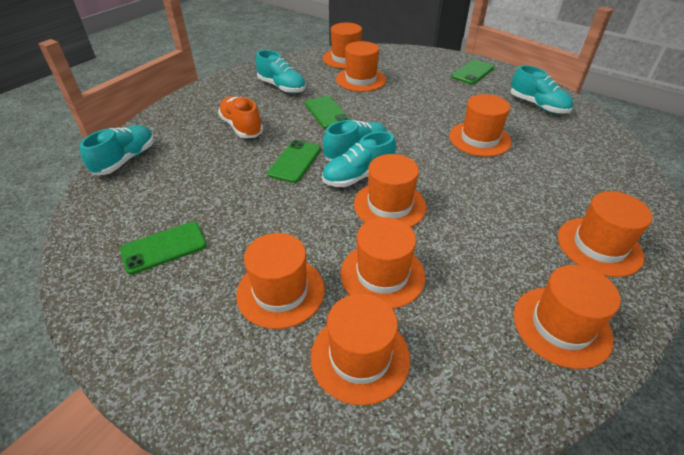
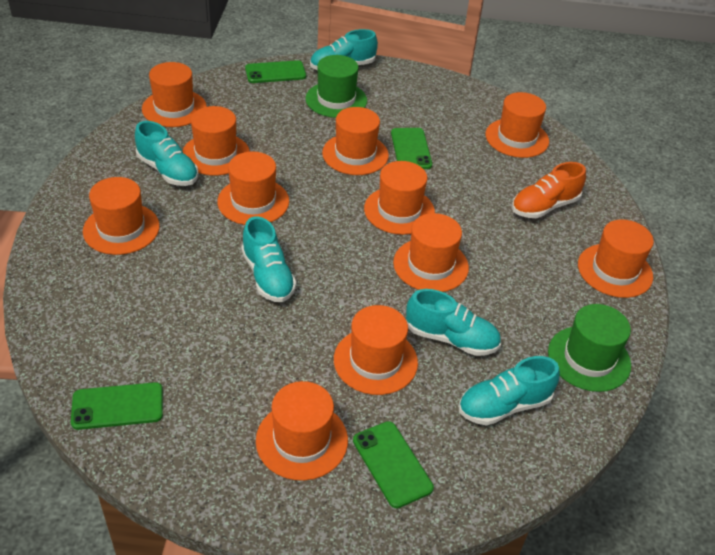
green hat: none = 0 -> [305,55,367,118] [548,304,631,392] = 2
orange hat: [236,233,325,329] [311,293,410,405] [323,23,362,69] [336,41,386,92] [340,217,426,309] [354,154,427,227] [449,94,512,157] [514,265,621,369] [558,191,653,277] = 9 -> [83,177,160,255] [142,62,207,127] [182,106,250,176] [217,151,289,225] [256,381,348,481] [322,107,389,175] [334,305,418,395] [364,161,435,235] [393,213,469,292] [485,92,549,158] [578,219,654,298] = 11

